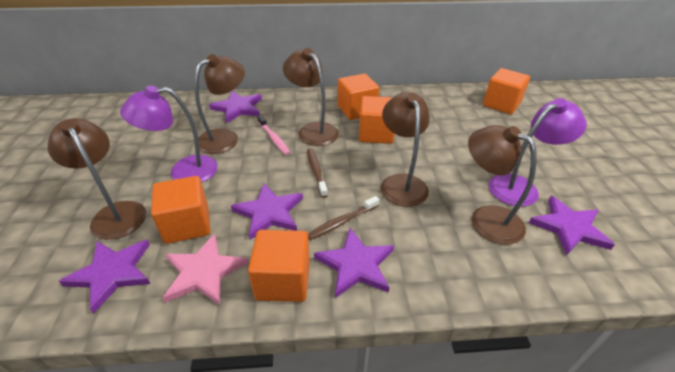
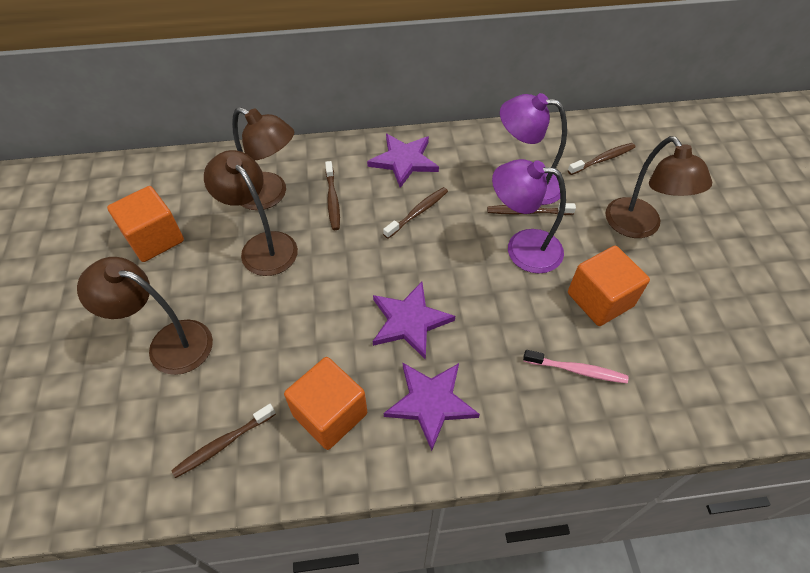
brown lamp: [48,118,146,240] [194,54,245,154] [283,48,339,146] [381,92,430,207] [468,125,537,245] = 5 -> [77,257,213,375] [204,150,298,276] [232,107,294,210] [605,136,712,238] = 4
brown toothbrush: [307,148,328,198] [308,196,379,240] = 2 -> [171,404,276,478] [325,161,340,230] [383,187,448,239] [487,203,576,215] [568,143,635,175] = 5
orange cube: [151,176,210,244] [248,230,310,302] [338,74,379,120] [359,96,394,144] [483,68,530,114] = 5 -> [107,186,184,262] [284,357,367,450] [568,246,650,326] = 3
pink star: [163,233,248,305] = 1 -> none = 0
purple star: [59,240,150,313] [209,91,262,123] [231,183,303,240] [314,228,394,298] [529,196,615,255] = 5 -> [367,134,439,188] [373,282,455,360] [384,363,480,451] = 3

